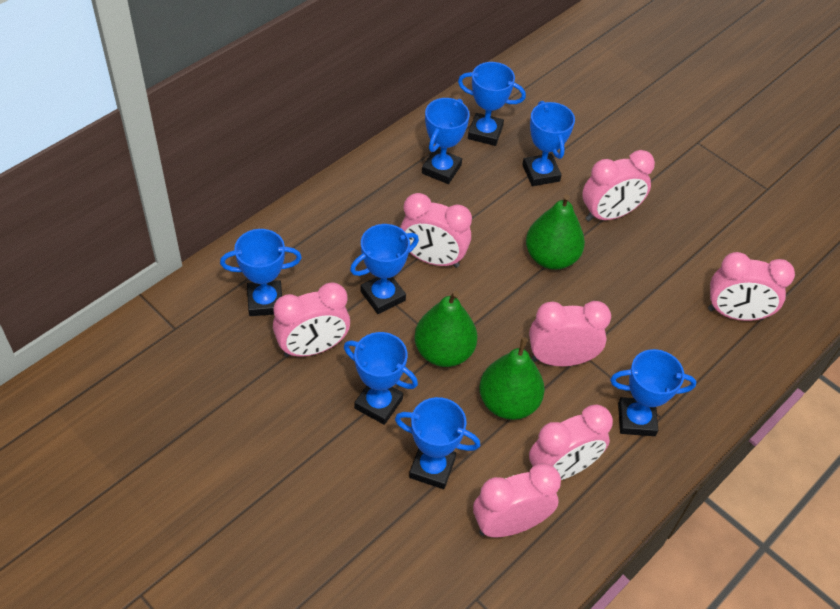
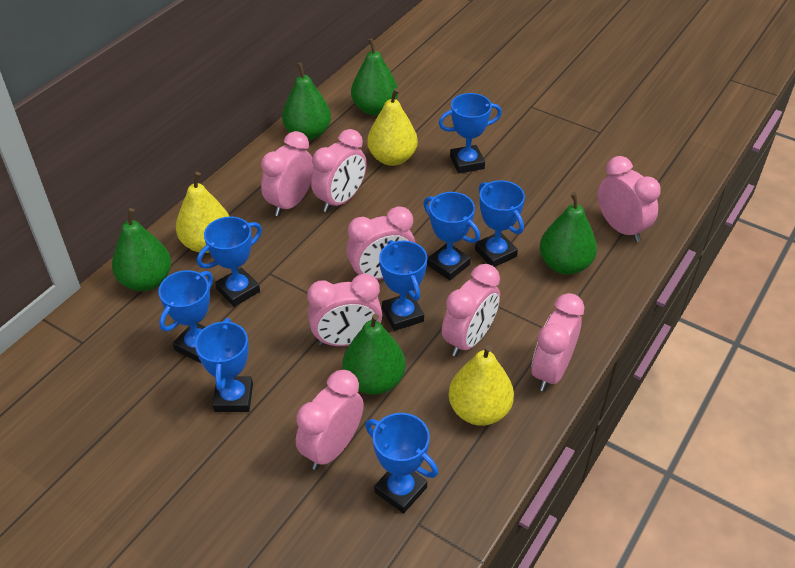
green pear: [414,291,477,367] [479,337,545,420] [526,194,585,270] = 3 -> [112,208,171,291] [282,62,331,141] [342,314,405,395] [351,38,398,115] [540,192,597,275] = 5
pink clock: [273,282,350,357] [400,193,472,268] [473,463,561,538] [529,301,611,366] [529,404,613,480] [582,150,655,221] [708,252,795,321] = 7 -> [261,131,314,217] [296,370,364,470] [307,274,382,346] [311,129,367,212] [346,206,415,280] [442,264,500,357] [531,293,584,391] [598,156,661,242] = 8
yellow pear: none = 0 -> [176,172,230,253] [367,88,418,166] [449,345,514,426] = 3

